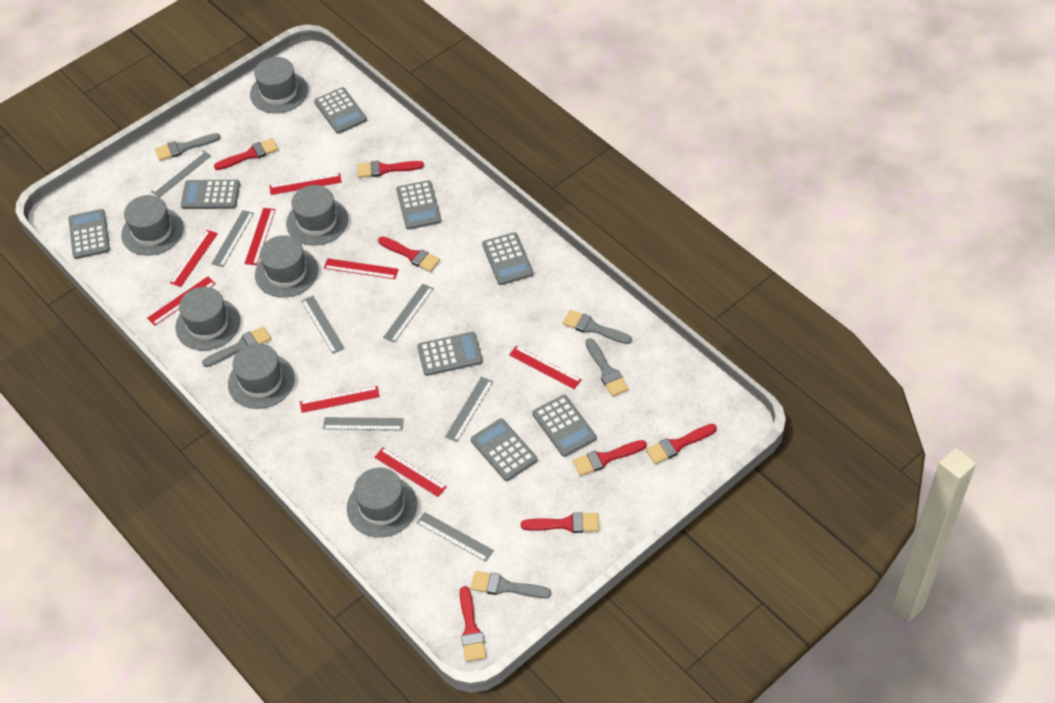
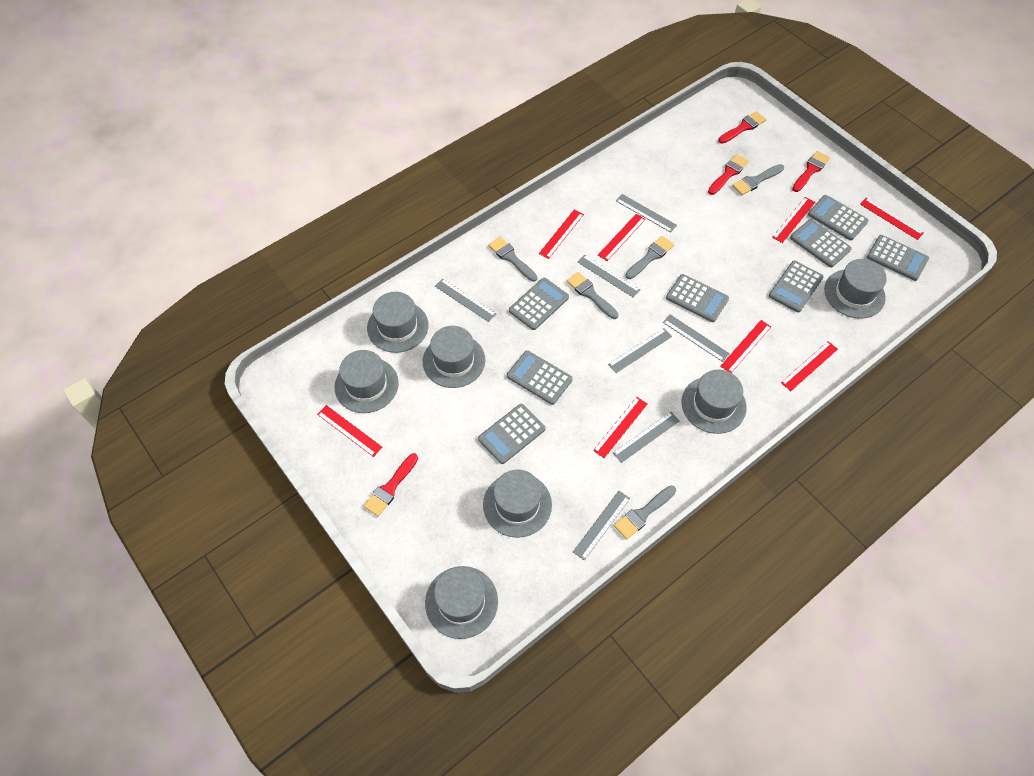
red brush: [214,138,278,170] [357,161,424,178] [378,236,440,272] [460,586,486,662] [521,512,599,533] [573,440,647,476] [646,424,717,464] = 7 -> [364,453,418,517] [708,154,749,195] [718,111,766,144] [792,151,830,192] = 4

